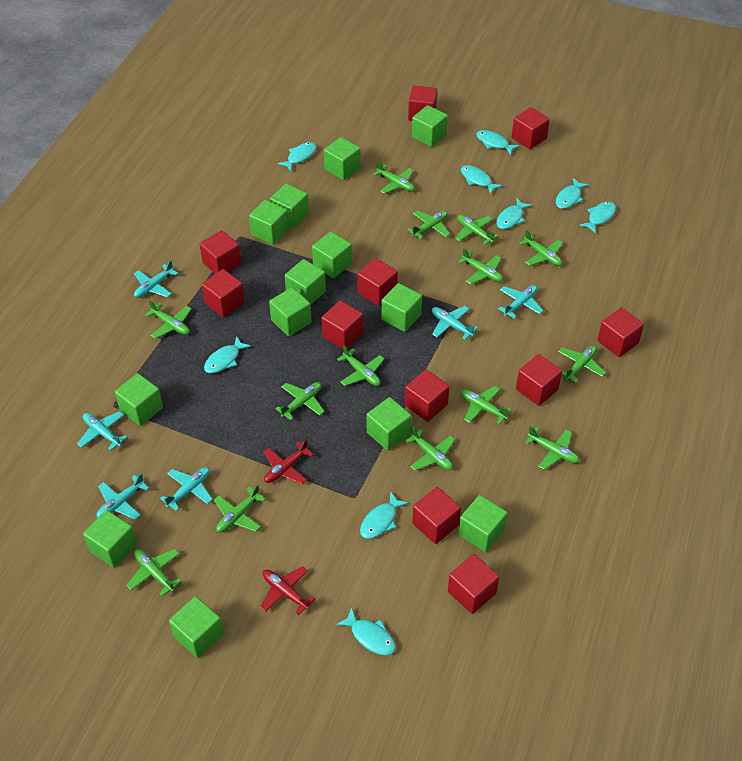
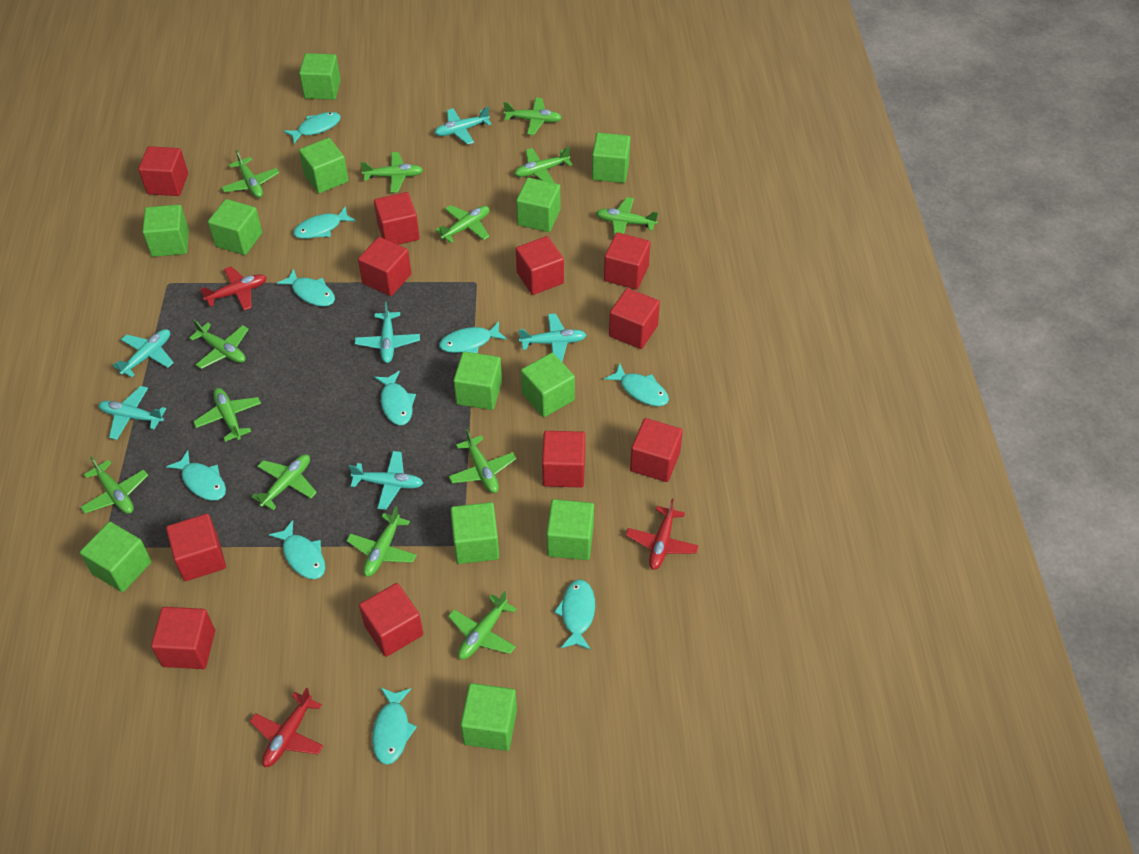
green cube: [83,510,137,568] [115,373,163,426] [169,596,224,658] [249,200,289,245] [269,287,312,336] [270,184,309,228] [285,259,326,304] [312,231,352,278] [324,137,361,180] [367,397,412,451] [381,283,422,332] [412,105,448,147] [458,495,508,552] = 13 -> [80,522,152,592] [142,205,189,257] [208,199,262,255] [299,53,341,100] [299,138,349,193] [451,502,499,564] [453,351,502,410] [460,683,517,751] [516,178,560,232] [521,353,575,417] [547,499,594,560] [592,133,630,183] = 12
green plane: [126,549,182,596] [145,300,191,339] [214,484,266,533] [275,382,325,421] [337,345,384,386] [373,161,414,194] [405,426,455,471] [407,210,450,240] [455,215,498,245] [458,248,503,284] [461,386,512,424] [520,230,563,266] [525,426,580,470] [558,345,606,383] = 14 -> [80,456,148,514] [189,320,249,369] [193,388,261,442] [221,150,279,198] [251,454,317,510] [346,506,417,577] [360,152,423,193] [435,205,489,243] [448,591,516,660] [449,429,516,493] [504,98,562,135] [514,147,572,183] [596,197,658,236] = 13
red plane: [260,566,316,615] [264,439,314,484] = 2 -> [200,266,267,310] [250,688,323,767] [626,499,699,570] = 3
turquoise fish: [204,336,251,373] [278,142,317,171] [336,607,396,655] [360,491,409,539] [461,165,503,195] [476,130,520,155] [496,198,532,229] [556,178,589,209] [579,201,616,233] = 9 -> [166,451,226,501] [269,520,325,579] [277,269,335,307] [283,112,341,144] [293,206,356,239] [372,687,417,765] [374,371,416,425] [439,321,507,353] [554,579,595,650] [604,363,669,406] = 10

